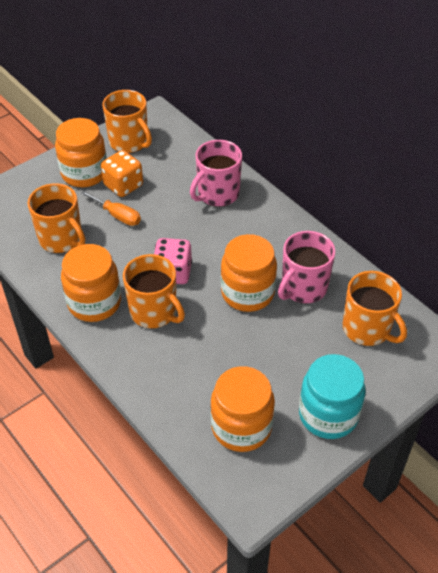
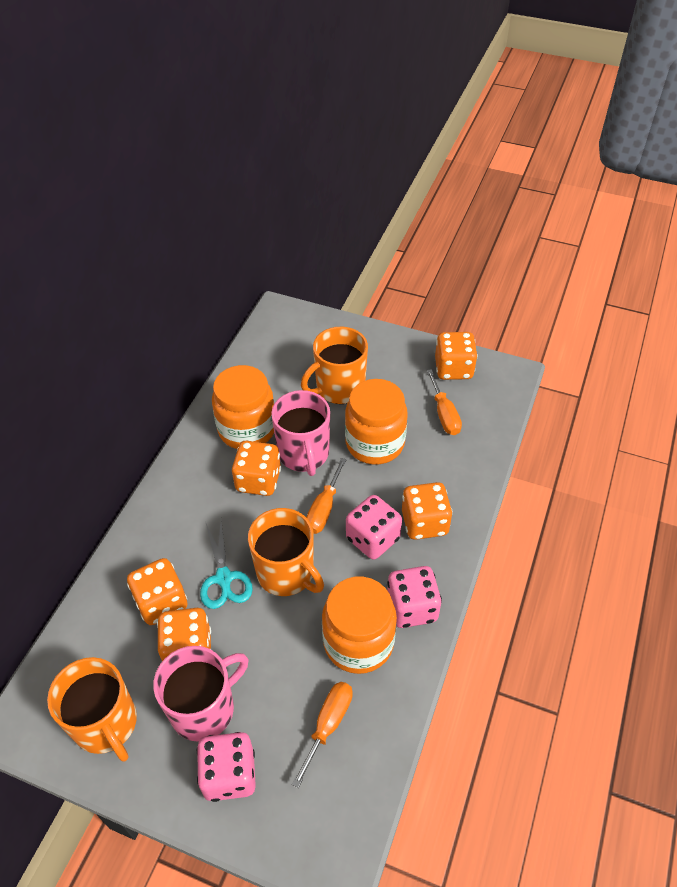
orange dice: [101,150,143,197] = 1 -> [127,558,187,625] [157,608,211,661] [232,441,281,496] [402,482,453,540] [435,332,478,380] = 5
orange jar: [55,118,107,187] [61,244,121,322] [210,366,275,452] [221,234,277,312] = 4 -> [212,365,274,449] [322,576,397,674] [345,379,408,465] = 3
orange mug: [28,183,85,253] [102,90,152,153] [123,254,185,328] [343,271,407,346] = 4 -> [47,657,137,762] [248,508,324,596] [301,327,368,404] = 3
orange screwdriver: [81,191,141,226] = 1 -> [291,682,353,788] [306,458,347,534] [426,369,462,435] = 3
pink dice: [154,238,192,284] = 1 -> [197,732,256,802] [346,495,402,560] [387,566,442,628] = 3
turquoise jar: [299,354,366,439] = 1 -> none = 0
turquoise scissors: none = 0 -> [200,520,253,609] = 1

